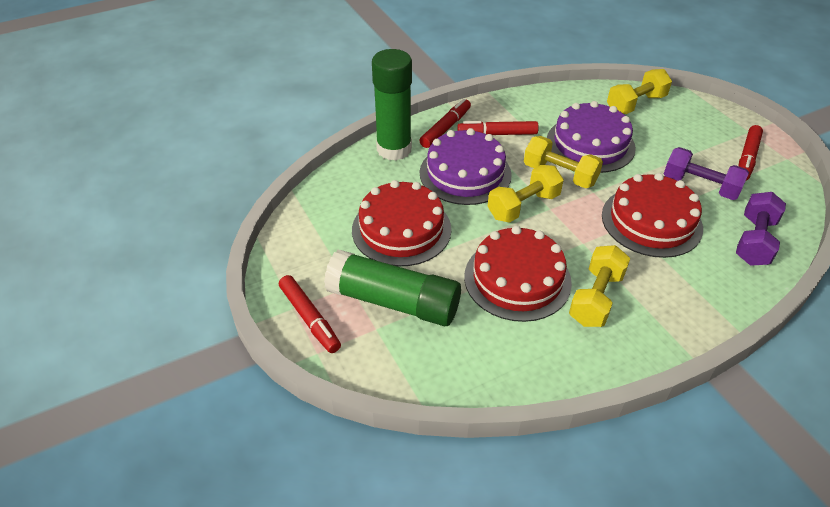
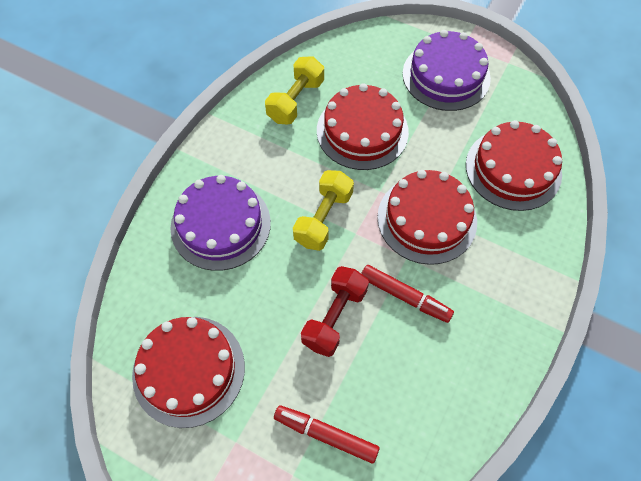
green glue stick: [324,250,461,326] [372,49,412,161] = 2 -> none = 0
purple dumbbell: [664,147,749,200] [736,192,786,266] = 2 -> none = 0
red cake: [352,180,451,266] [464,226,572,322] [602,173,703,258] = 3 -> [132,317,245,428] [317,83,409,170] [377,170,477,265] [466,120,562,211] = 4
red dumbbell: none = 0 -> [301,266,369,357] = 1
red marker: [279,275,341,353] [419,99,471,148] [457,121,539,135] [738,125,763,181] = 4 -> [274,405,379,464] [361,265,454,323] = 2
yellow dumbbell: [488,165,564,223] [524,136,603,188] [569,245,630,327] [607,69,672,114] = 4 -> [265,56,324,125] [293,170,354,251] = 2

